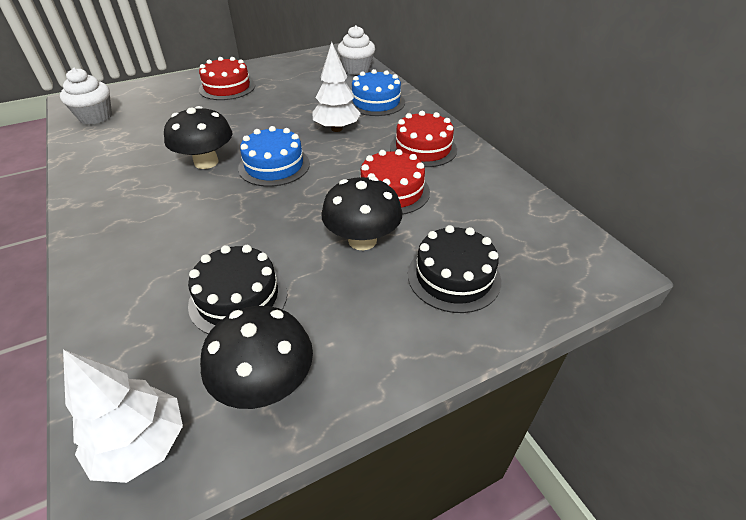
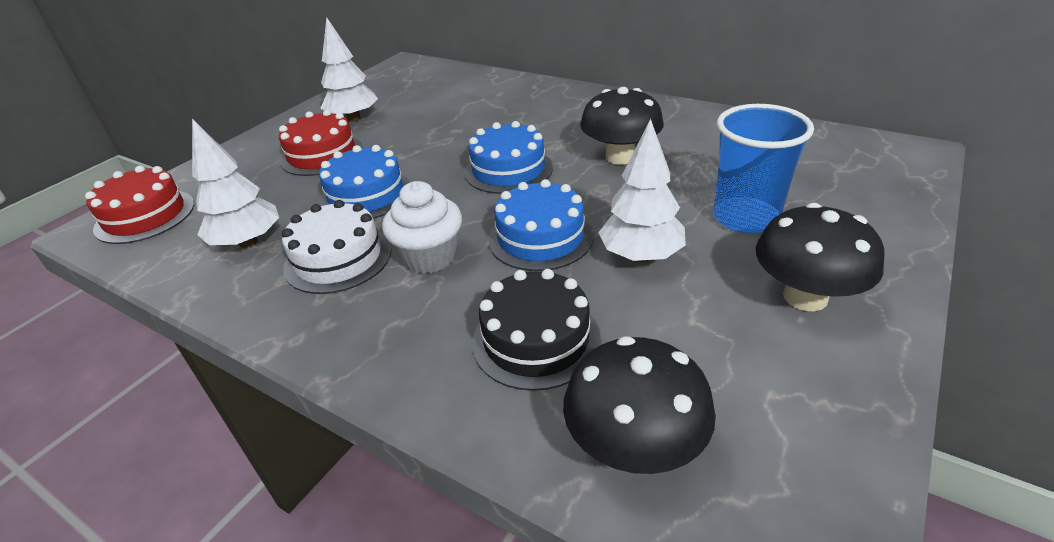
black cake: [188,245,287,334] [408,225,501,313] = 2 -> [472,269,601,391] = 1
blue cake: [238,126,310,187] [350,69,405,116] = 2 -> [319,145,410,219] [464,121,553,194] [488,179,593,271] = 3
blue cup: none = 0 -> [714,104,814,234] = 1
red cake: [199,57,255,100] [360,149,430,215] [390,111,457,167] = 3 -> [85,166,194,244] [279,110,363,176] = 2
white cake: none = 0 -> [282,200,391,294] = 1
white cupcake: [60,68,112,124] [337,25,375,75] = 2 -> [382,181,462,274] = 1
white tree: [63,350,183,483] [312,42,361,132] = 2 -> [192,119,279,248] [320,18,378,122] [598,119,686,262] = 3

